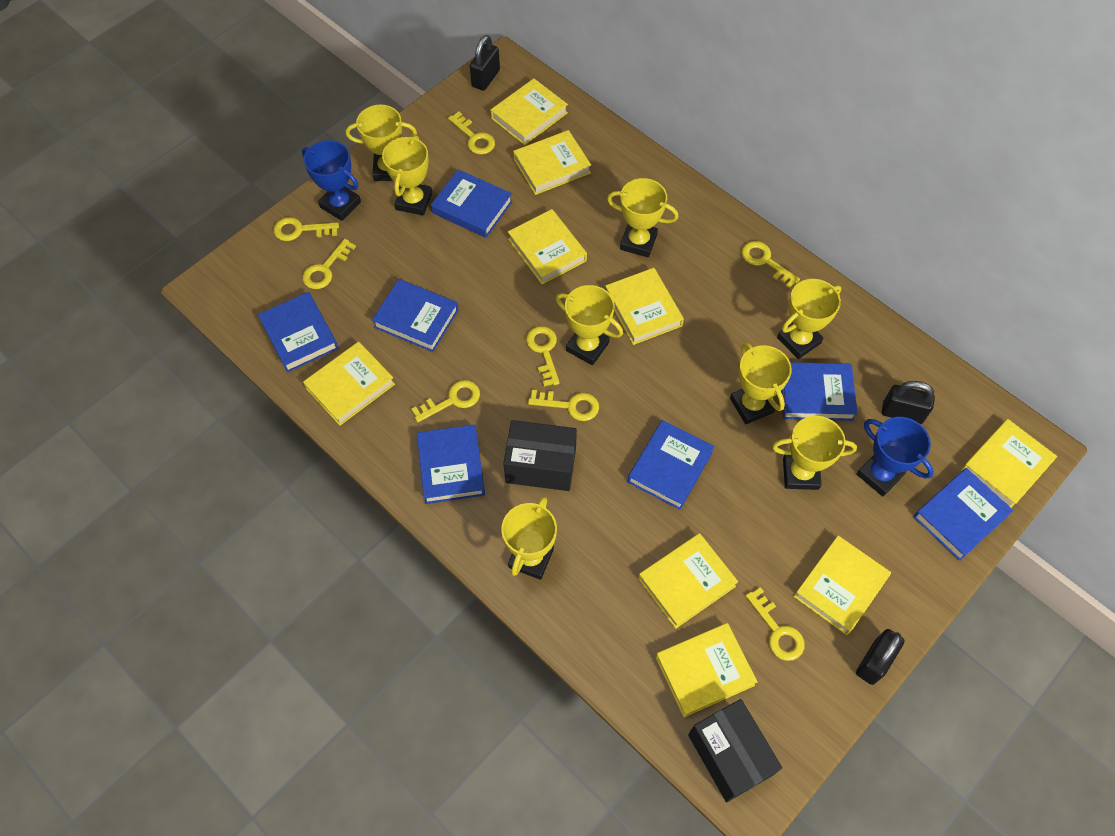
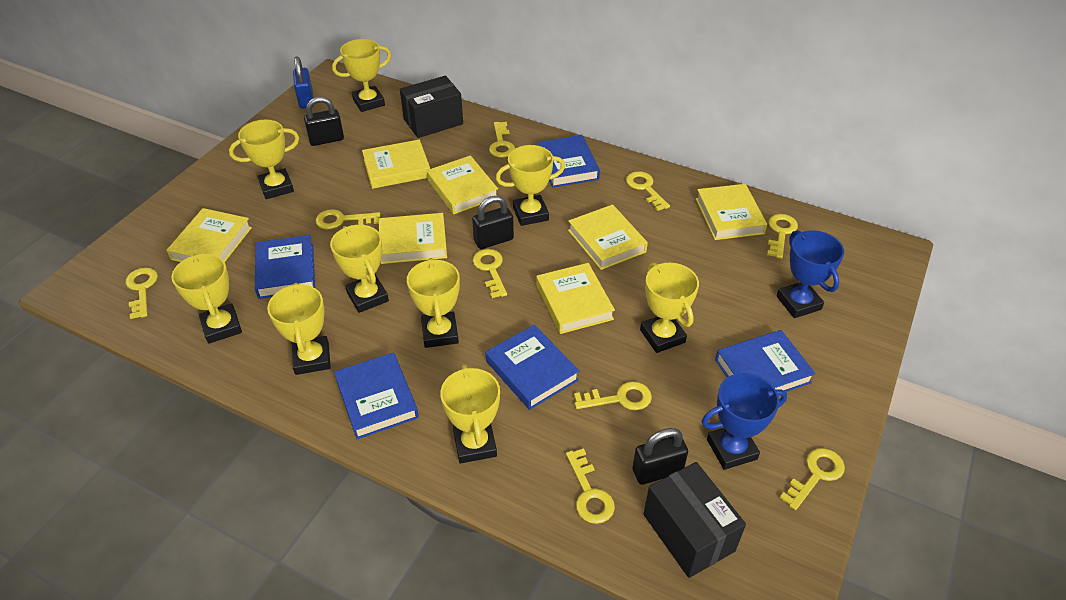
blue book: [258,292,339,372] [372,279,459,352] [417,425,485,504] [431,169,512,238] [628,420,714,510] [781,362,858,421] [913,468,1014,561] = 7 -> [255,235,315,299] [334,352,419,439] [486,325,579,410] [537,135,600,187] [715,330,816,392] = 5
blue padlock: none = 0 -> [293,56,314,109] = 1
yellow book: [303,342,395,426] [490,78,568,145] [508,209,587,284] [513,130,591,195] [605,268,684,345] [638,533,738,629] [656,623,758,717] [794,536,891,635] [961,419,1057,508] = 9 -> [167,208,252,262] [362,139,430,189] [379,213,447,264] [427,155,498,214] [536,263,615,334] [568,204,648,270] [696,184,767,240] = 7
yellow key: [273,217,339,241] [302,239,356,289] [411,380,480,422] [448,111,495,155] [526,326,560,387] [528,390,599,421] [742,241,800,288] [746,587,805,661] = 8 -> [126,267,158,319] [315,209,380,230] [473,249,507,298] [489,122,515,158] [566,448,615,524] [574,381,652,410] [626,171,670,211] [767,214,798,259] [780,448,845,510] = 9
yellow trophy: [346,105,417,181] [382,135,432,215] [501,496,557,580] [556,285,623,365] [607,178,678,257] [730,342,792,424] [772,416,857,490] [777,279,841,359] = 8 -> [171,254,242,344] [229,120,299,199] [267,283,331,375] [330,225,389,313] [332,39,391,112] [407,258,460,348] [440,365,500,463] [496,145,565,226] [640,262,699,353] = 9

